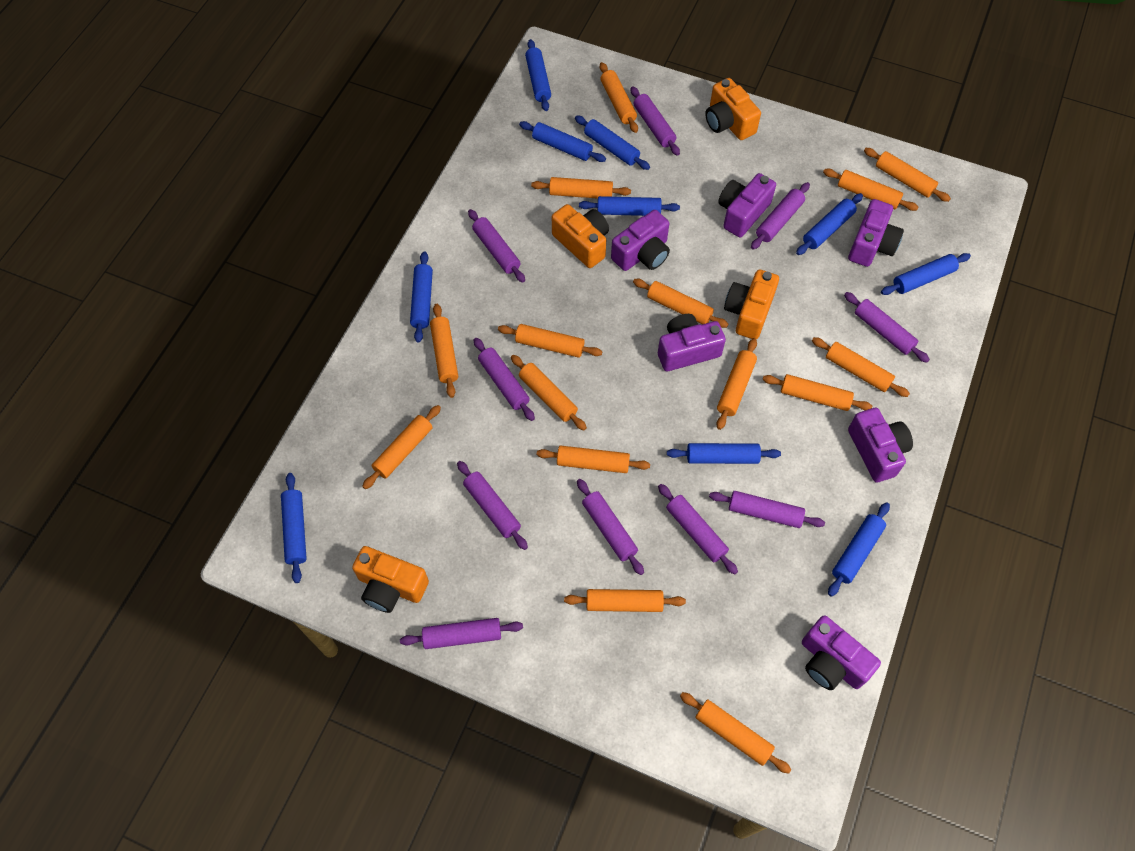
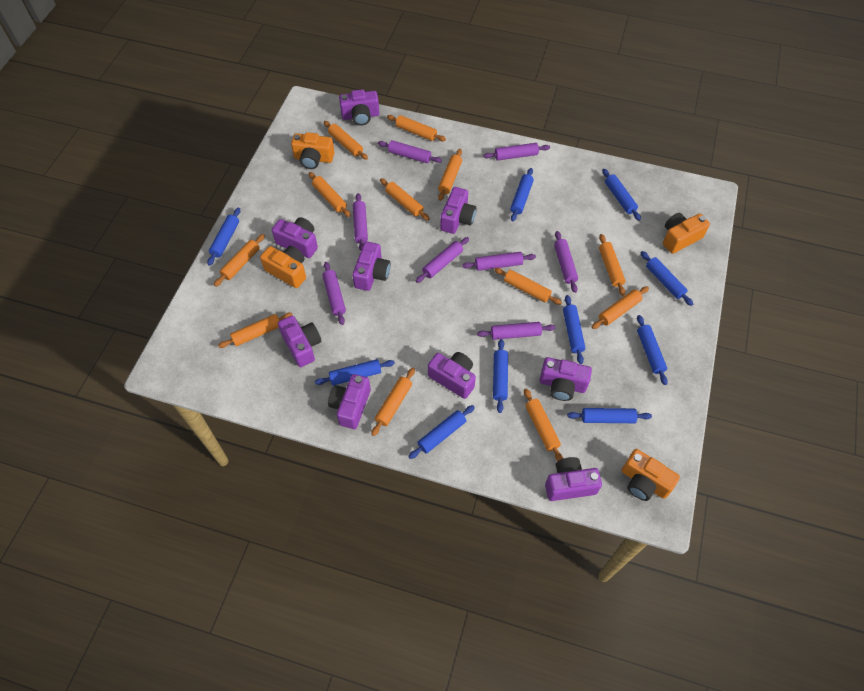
orange rolling pin: [362,405,441,489] [430,304,458,398] [498,324,602,358] [511,355,587,431] [531,177,631,199] [537,446,650,473] [564,589,686,612] [600,62,638,133] [633,279,729,328] [680,692,791,774] [717,338,757,430] [763,374,872,411] [812,337,910,397] [823,169,918,211] [864,148,951,202] = 15 -> [214,234,265,287] [218,313,293,348] [309,172,351,217] [324,121,368,160] [371,368,415,436] [380,178,430,220] [387,115,446,141] [438,149,462,201] [494,268,562,305] [524,388,563,461] [592,286,649,329] [599,234,626,296] = 12
purple camera: [611,210,670,271] [658,314,726,371] [718,173,776,237] [802,616,881,690] [848,199,904,267] [848,408,913,483] = 6 -> [272,217,318,258] [278,315,321,367] [328,374,371,429] [339,90,379,126] [352,241,391,291] [428,352,476,399] [440,187,476,234] [540,357,592,401] [545,457,602,501] = 9
purple rolling pin: [400,618,523,649] [457,461,528,550] [468,209,525,283] [474,338,535,421] [577,479,644,575] [630,87,680,156] [658,484,738,575] [709,491,825,528] [751,182,810,250] [844,292,930,363] = 10 -> [323,262,346,325] [353,193,368,251] [378,140,442,163] [416,237,469,283] [462,252,536,271] [477,322,556,340] [483,143,550,161] [554,231,578,293] = 8

